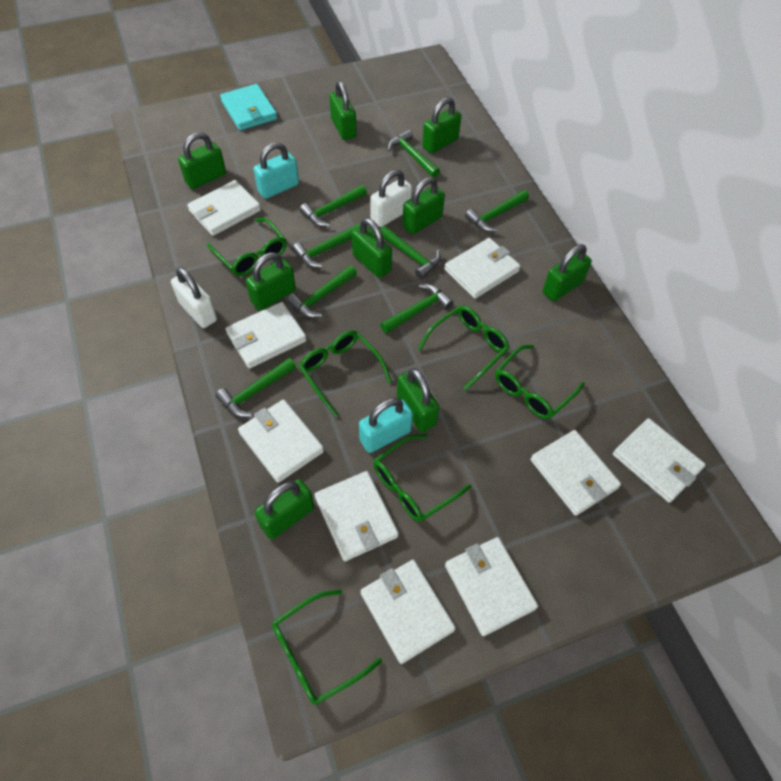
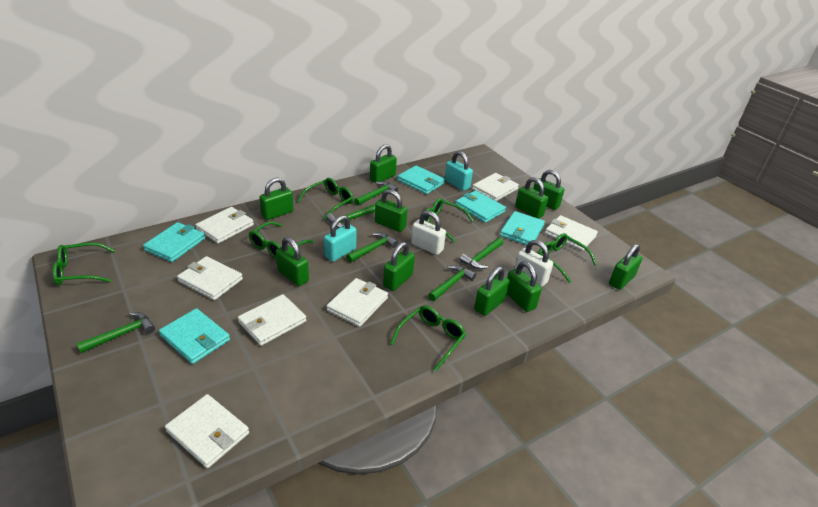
green hammer: [215,358,296,417] [287,265,357,318] [292,224,360,268] [299,185,367,227] [380,226,441,279] [380,284,454,334] [388,129,440,178] [465,190,529,232] = 8 -> [76,312,155,353] [326,204,375,228] [346,232,398,262] [354,181,398,206] [428,265,476,301] [459,238,503,269] = 6
green padlock: [178,132,226,189] [245,253,296,311] [254,479,314,540] [330,81,357,140] [352,218,392,278] [397,368,439,432] [402,177,445,235] [422,97,462,154] [542,244,592,301] = 9 -> [259,178,294,220] [276,237,309,286] [370,144,397,183] [375,189,408,232] [383,242,415,291] [474,266,510,316] [507,261,542,312] [515,177,548,219] [533,170,565,210] [609,244,642,290] = 10
turquoise wallet: [220,84,277,130] = 1 -> [143,222,205,262] [159,308,230,364] [397,165,445,194] [456,190,506,223] [500,211,545,245] = 5
white wallet: [187,180,261,236] [226,302,307,368] [238,399,324,483] [315,471,399,561] [361,560,456,664] [444,238,520,299] [445,537,538,636] [531,430,621,516] [613,418,706,503] = 9 -> [165,394,249,468] [177,256,243,300] [195,207,254,244] [238,294,307,346] [327,278,388,327] [472,173,519,201] [545,215,598,251] = 7

